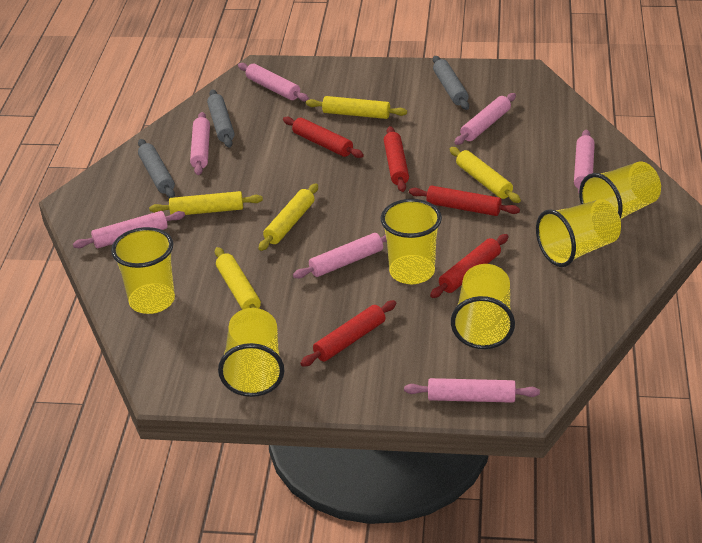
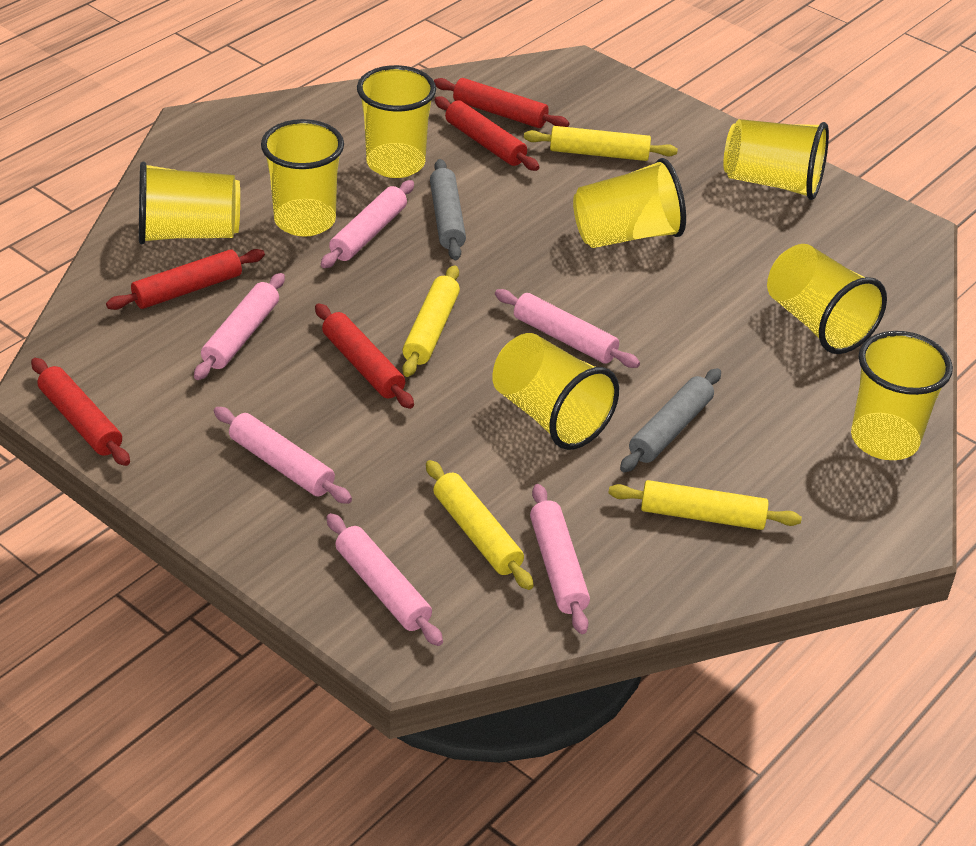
grey rolling pin: [138,139,175,198] [207,90,235,148] [433,56,469,110] = 3 -> [430,159,466,260] [620,368,721,472] = 2
pink rolling pin: [73,211,185,248] [190,112,210,175] [238,63,309,101] [293,233,387,278] [404,378,540,403] [455,93,516,145] [574,130,595,193] = 7 -> [194,273,285,380] [214,407,352,504] [321,180,414,268] [326,513,443,646] [495,289,640,368] [530,484,590,634] = 6
yellow cup: [111,227,175,314] [218,308,284,397] [380,199,442,284] [451,264,515,349] [536,199,621,267] [579,161,661,220] = 6 -> [139,161,240,244] [261,119,344,237] [357,65,436,178] [492,333,619,450] [573,158,686,248] [723,119,829,200] [767,244,887,354] [851,331,953,460] = 8
yellow rolling pin: [149,191,263,215] [215,247,261,310] [259,183,318,251] [306,96,407,119] [450,147,521,203] = 5 -> [402,265,460,377] [426,460,534,590] [524,126,678,161] [608,480,802,530] = 4

